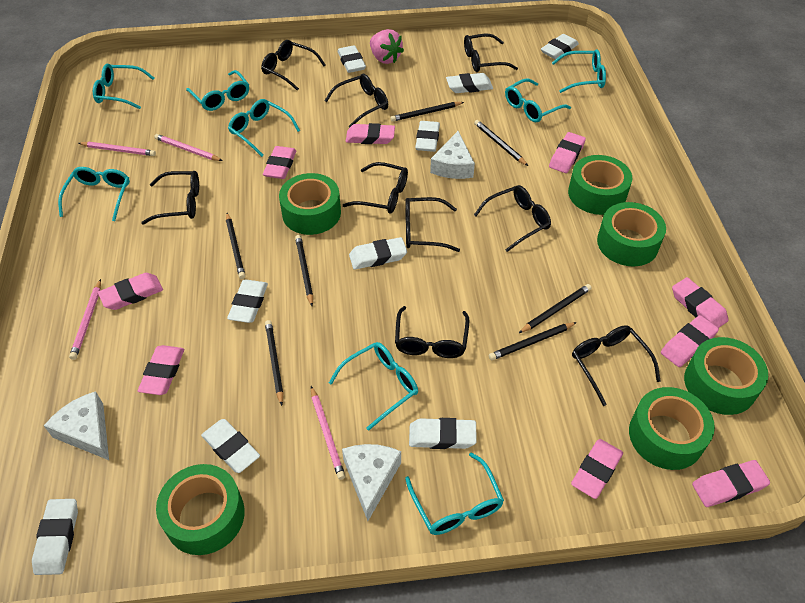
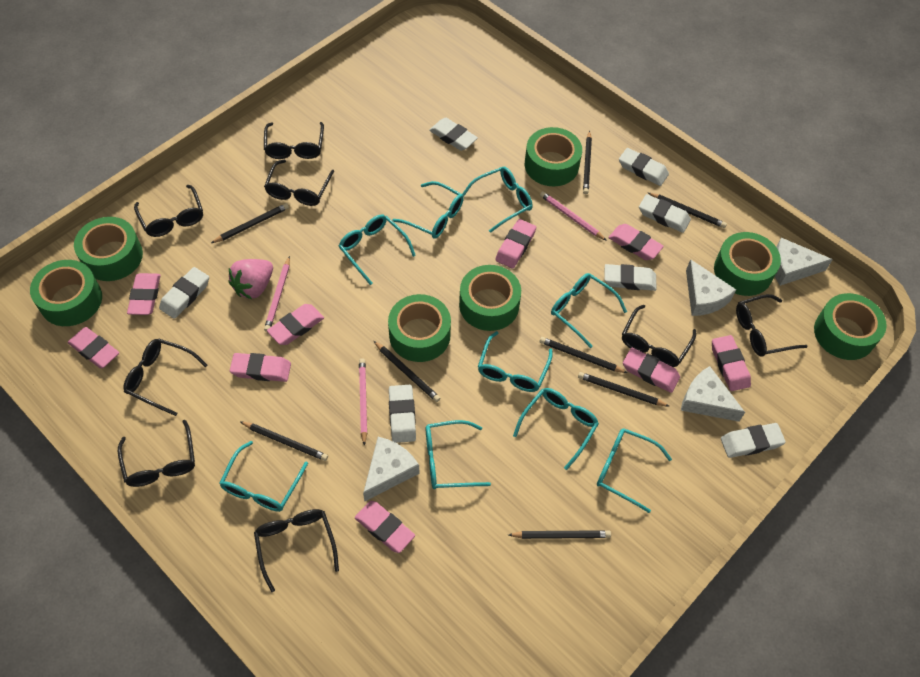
black glasses: [141,171,199,225] [261,40,325,91] [324,74,388,128] [343,162,408,214] [395,306,469,358] [405,197,460,252] [464,34,518,72] [474,185,551,252] [572,325,661,406] = 9 -> [118,420,195,487] [123,339,208,416] [134,185,203,237] [254,509,339,592] [264,122,324,159] [264,160,334,206] [622,305,696,367] [736,294,808,357] = 8
black pencil: [226,213,245,279] [265,320,283,406] [295,235,313,306] [391,102,464,122] [474,120,528,166] [489,322,577,360] [519,284,592,333] = 7 -> [211,203,289,243] [240,421,328,461] [374,341,440,402] [509,530,611,539] [540,337,627,373] [578,372,669,406] [583,131,592,194] [648,193,727,228] = 8
green tape: [156,464,245,555] [279,173,341,235] [568,155,632,215] [597,202,666,266] [629,387,715,470] [684,337,768,415] = 6 -> [30,260,102,326] [74,217,143,281] [388,294,451,362] [459,265,521,331] [525,127,582,186] [714,232,781,296] [814,293,887,360] = 7
pink pencil: [69,279,101,360] [79,142,156,156] [154,134,223,161] [311,386,345,480] = 4 -> [264,256,290,332] [359,358,367,446] [540,191,607,241] = 3
turquoise glasses: [58,167,130,221] [93,63,154,109] [186,70,249,111] [228,99,300,157] [329,342,418,431] [405,452,504,535] [505,79,571,122] [552,49,606,93] = 8 -> [219,441,308,512] [339,215,416,285] [393,181,464,239] [426,420,491,489] [462,167,533,233] [478,331,553,392] [513,388,599,470] [551,273,627,348] [597,428,672,513] = 9
white cheese: [44,391,109,460] [342,444,401,521] [430,131,475,179] = 3 -> [363,437,419,501] [681,366,745,422] [686,259,736,316] [775,238,833,286] = 4
white eraser: [32,499,78,575] [201,419,260,473] [227,280,268,323] [337,45,366,73] [349,237,407,270] [409,418,477,449] [415,121,440,152] [446,73,493,93] [541,34,579,59] = 9 -> [159,267,209,319] [389,385,416,443] [429,118,478,151] [604,264,656,291] [619,148,669,186] [639,194,691,233] [721,423,786,458] = 7

